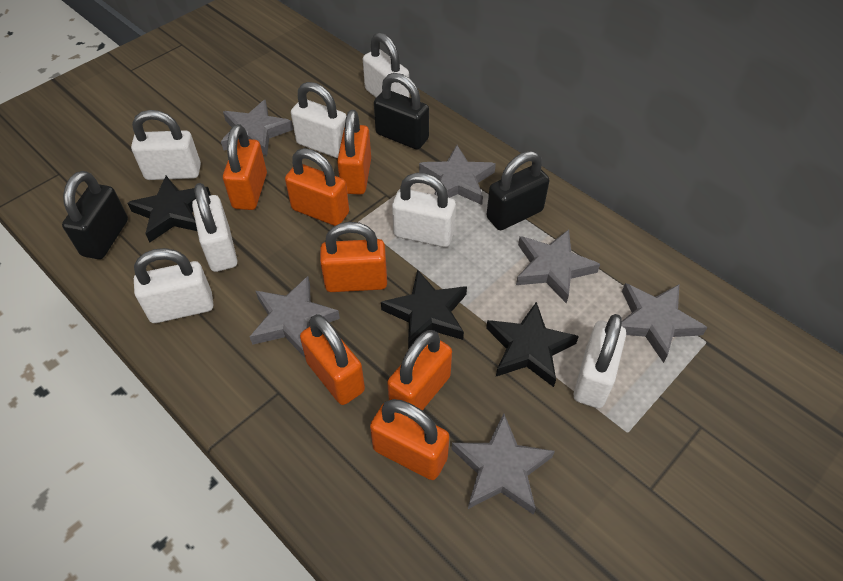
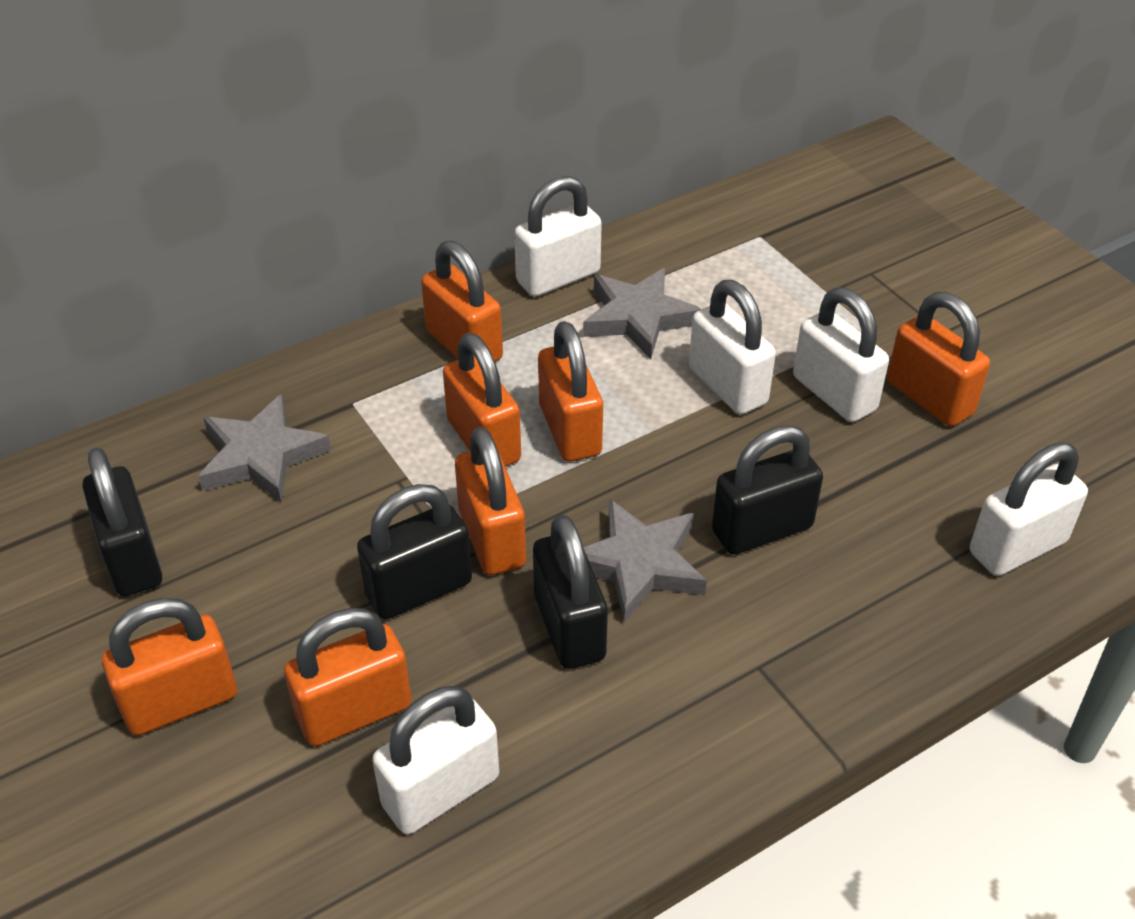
black padlock: [62,171,128,259] [374,73,429,150] [487,151,550,230] = 3 -> [82,447,162,596] [357,484,472,619] [533,514,608,669] [712,425,823,555] = 4
black star: [128,176,211,242] [381,269,467,349] [486,302,579,387] = 3 -> none = 0
grey star: [221,100,293,156] [250,276,340,358] [419,145,496,205] [452,414,555,515] [516,229,600,304] [621,283,708,363] = 6 -> [198,394,331,503] [583,268,701,359] [583,499,707,623] = 3
white padlock: [131,110,201,180] [134,248,213,323] [192,183,237,272] [291,82,346,158] [363,32,410,98] [392,173,456,247] [574,314,626,408] = 7 -> [372,686,499,835] [514,176,602,297] [689,280,776,415] [793,288,889,422] [970,442,1088,576] = 5

